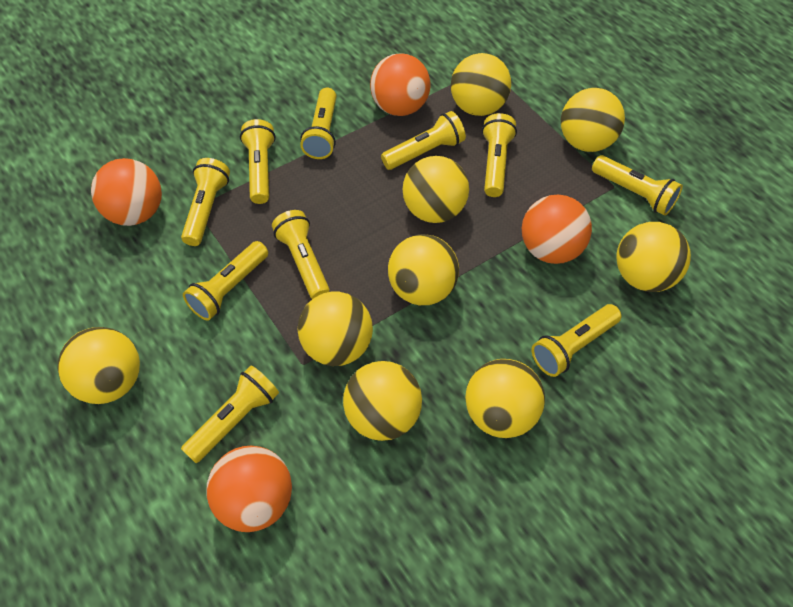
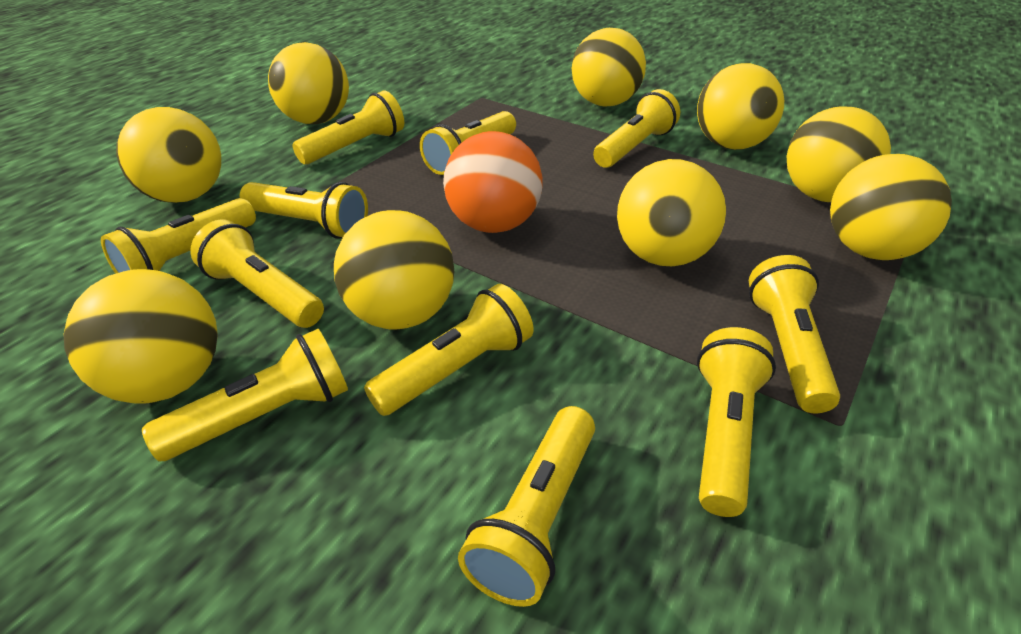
orange ball: [91,158,162,226] [206,446,292,532] [370,53,430,116] [522,195,592,264] = 4 -> [443,131,543,233] = 1
yellow flashlight: [181,158,230,246] [181,366,279,463] [183,241,268,321] [240,119,276,204] [272,210,330,299] [300,88,336,159] [381,111,466,170] [482,113,517,197] [532,304,621,377] [592,155,683,216] = 10 -> [101,198,256,274] [142,329,348,461] [190,219,324,328] [239,182,368,238] [292,90,404,165] [364,284,534,416] [420,111,516,175] [458,406,595,607] [593,89,680,168] [697,327,776,517] [749,255,840,413] = 11

